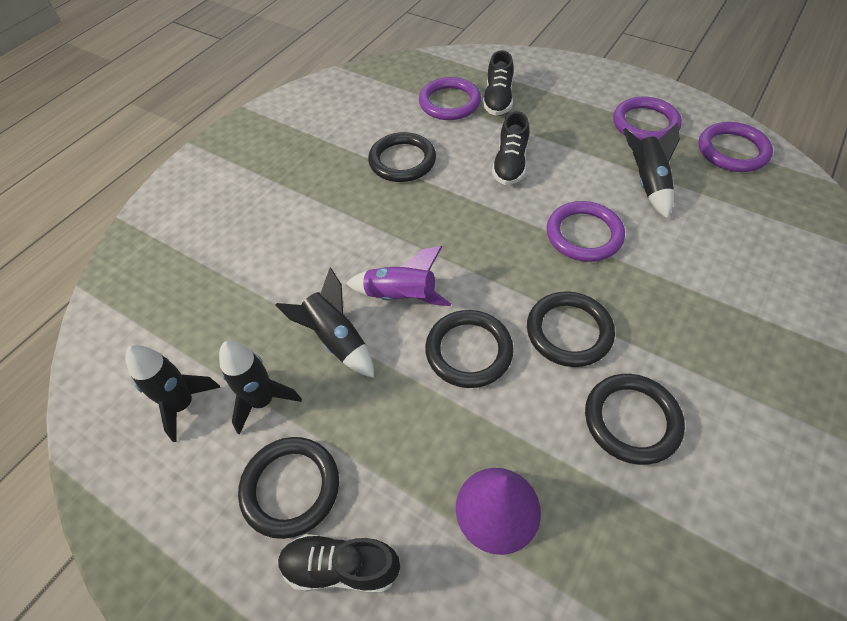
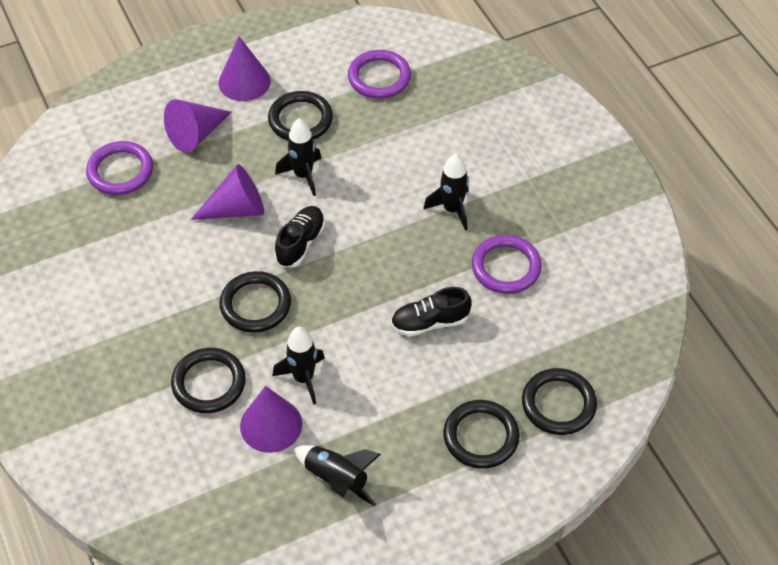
black shoe: [278,534,400,593] [483,50,514,116] [492,111,529,185] = 3 -> [275,206,325,267] [391,287,471,336] = 2
purple cone: [456,468,541,555] = 1 -> [164,99,231,153] [191,164,264,220] [219,37,271,101] [240,386,302,453] = 4
purple ring: [419,77,481,120] [547,201,625,262] [613,96,682,140] [698,122,773,172] = 4 -> [86,141,153,195] [348,50,411,99] [472,235,542,294] = 3
purple rocket: [346,246,451,306] = 1 -> none = 0

